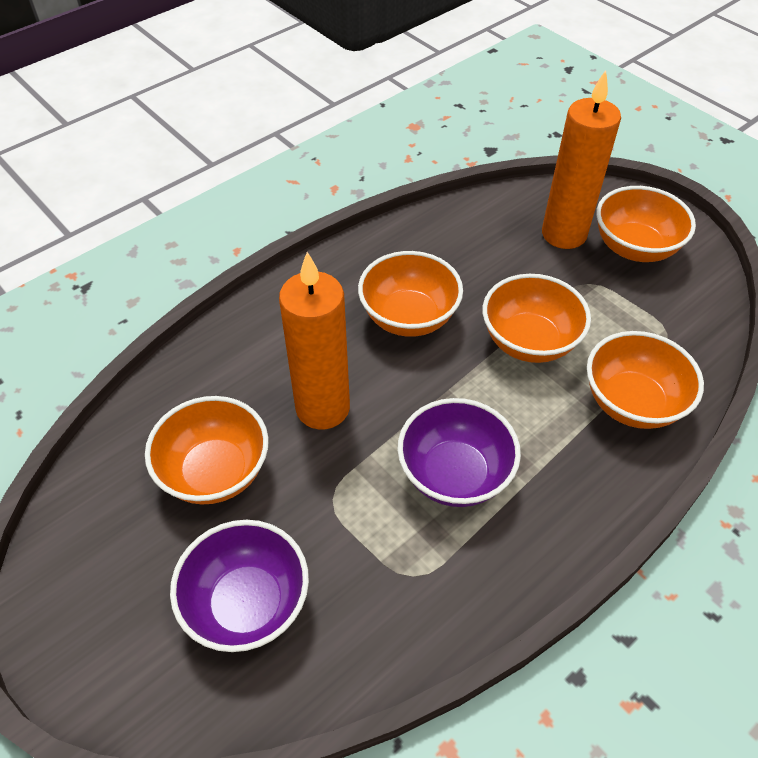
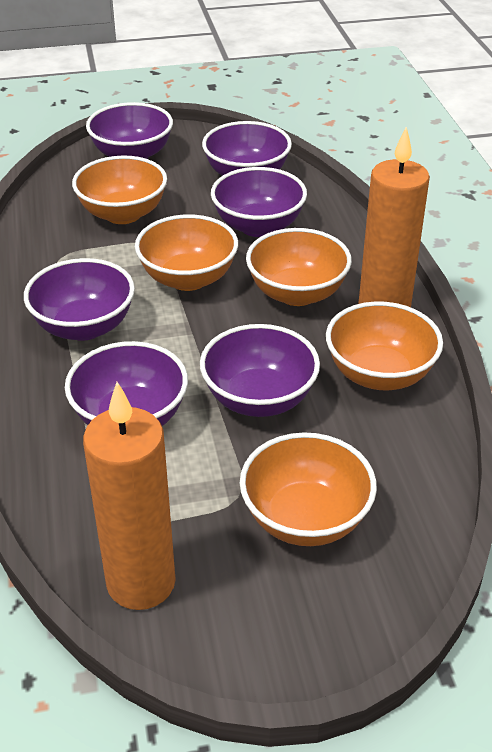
purple bowl: [170,520,309,652] [397,398,521,507] = 2 -> [24,258,135,341] [65,341,188,426] [86,102,173,159] [200,324,320,417] [202,121,292,176] [211,167,307,237] = 6

